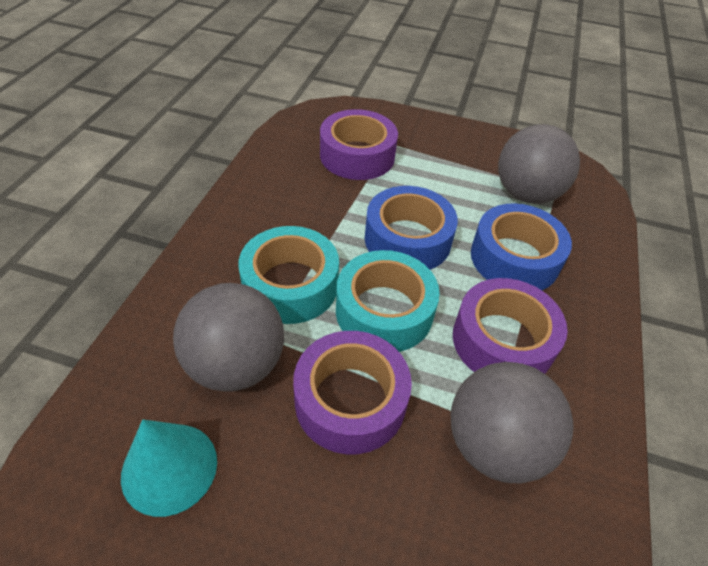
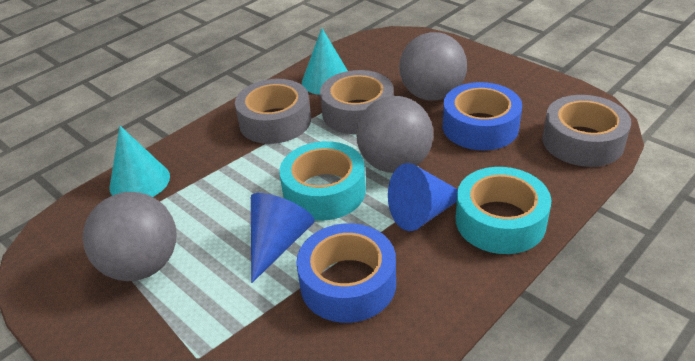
blue cone: none = 0 -> [251,193,315,283] [388,163,458,231] = 2
grey tape: none = 0 -> [235,79,311,144] [320,70,394,134] [542,95,631,167] = 3
purple tape: [293,331,412,454] [320,109,398,180] [453,278,568,374] = 3 -> none = 0
turquoise cone: [121,419,217,517] = 1 -> [109,126,170,197] [302,28,348,95] = 2

